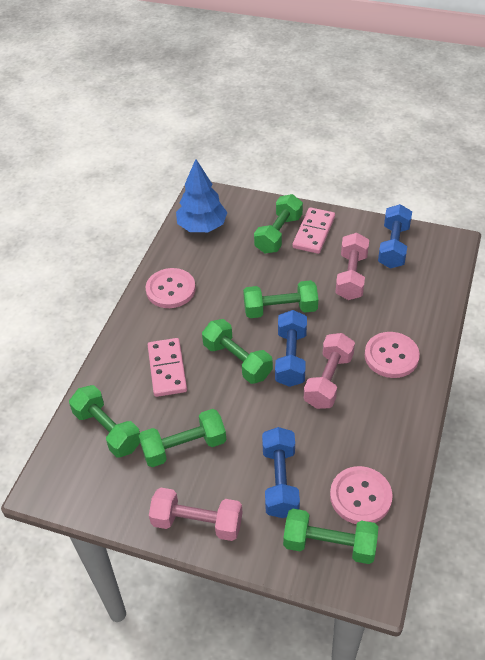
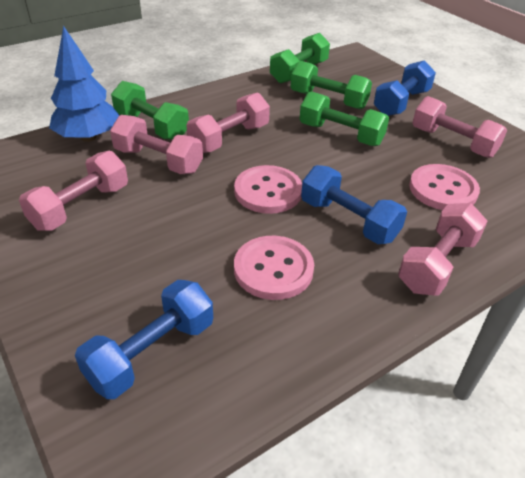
green dumbbell: [69,385,140,457] [139,409,226,467] [202,319,273,384] [243,280,318,318] [254,194,303,253] [283,509,378,564] = 6 -> [111,81,189,140] [270,33,330,83] [291,61,372,109] [299,91,389,146] = 4
pink domino: [148,338,187,397] [293,207,335,254] = 2 -> none = 0
pink dumbbell: [149,488,243,541] [304,333,355,409] [335,233,369,300] = 3 -> [19,151,128,231] [110,115,203,174] [186,92,270,153] [398,203,488,295] [412,96,507,158] = 5

